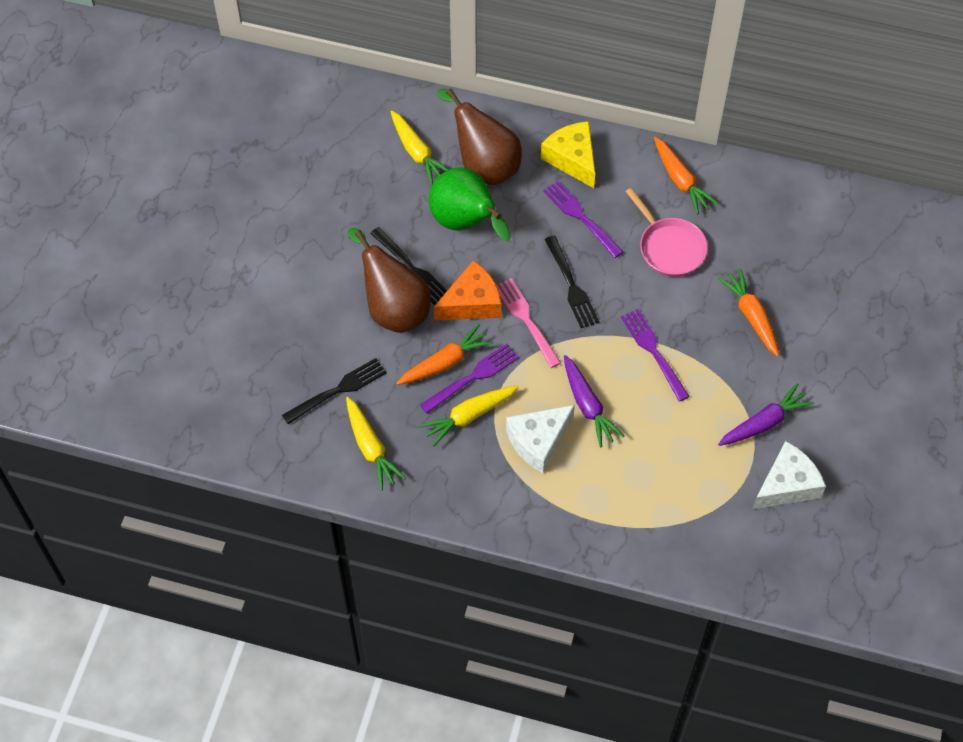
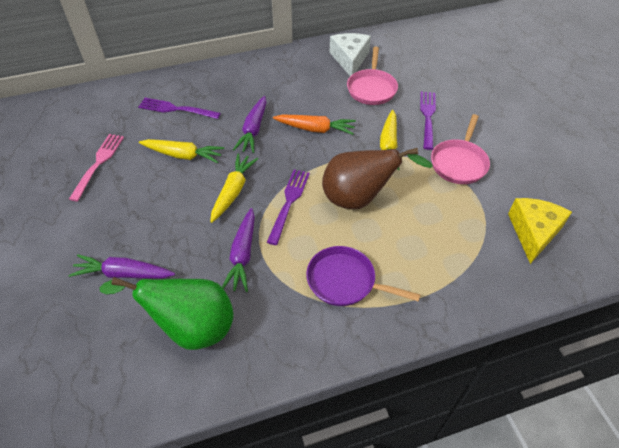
black fork: [282,358,387,424] [370,227,447,305] [545,236,599,328] = 3 -> none = 0
brown pear: [347,228,431,333] [437,88,522,185] = 2 -> [322,148,433,209] = 1
orange carrot: [396,324,494,385] [654,137,719,215] [718,268,779,357] = 3 -> [273,115,356,135] = 1
orange cheese: [434,260,501,321] = 1 -> none = 0
pink pan: [626,188,708,277] = 1 -> [347,47,398,105] [431,114,490,184] = 2
purple carrot: [564,355,625,447] [718,383,814,446] = 2 -> [69,254,175,278] [222,208,255,292] [233,96,267,153] = 3
purple pan: none = 0 -> [306,246,420,306] = 1
white cheese: [506,405,575,473] [753,441,826,509] = 2 -> [330,33,371,76] = 1

